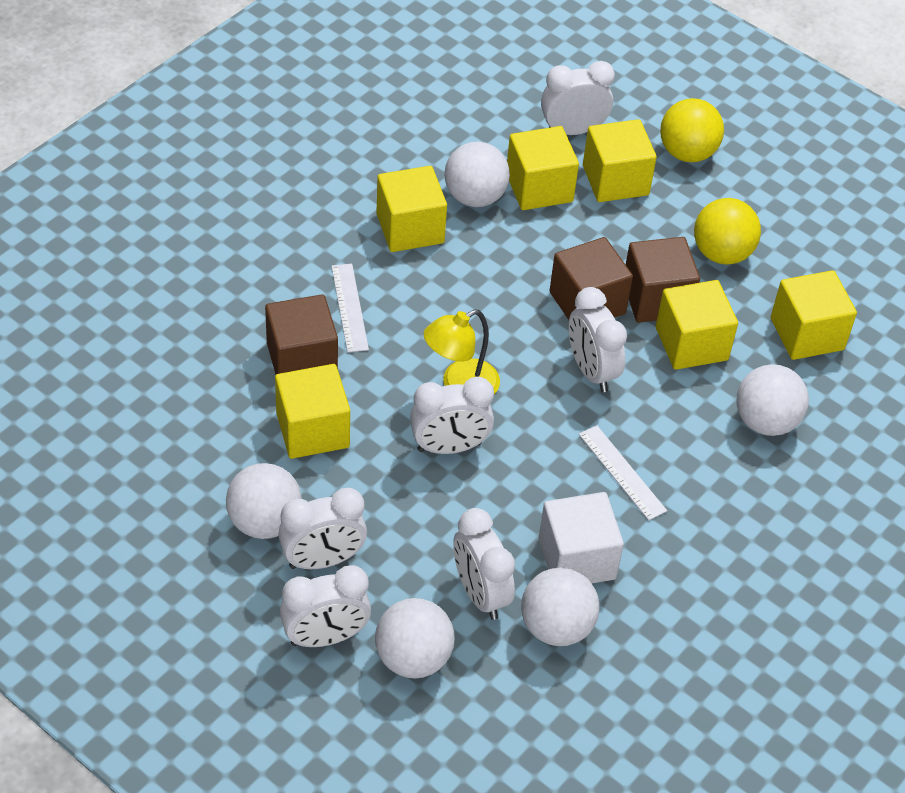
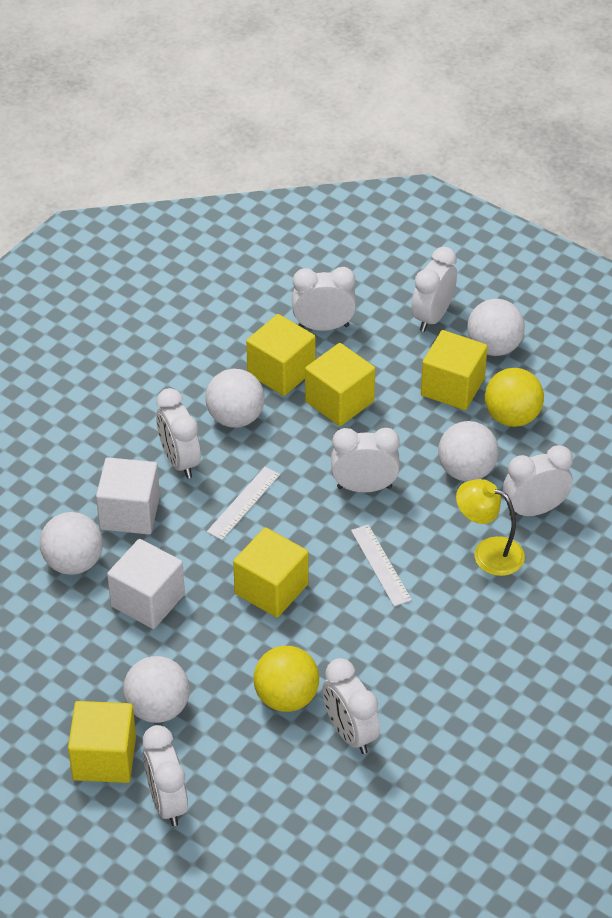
brown cube: [265,294,338,375] [550,237,633,320] [626,237,700,323] = 3 -> none = 0
white clock: [278,488,367,569] [280,565,371,647] [410,377,494,454] [453,508,515,620] [541,61,615,135] [569,287,627,392] = 6 -> [143,725,188,826] [156,388,201,478] [292,267,356,331] [322,658,380,754] [331,428,400,493] [412,247,457,332] [503,445,573,516] = 7
white cube: [539,492,624,583] = 1 -> [96,457,160,534] [107,539,185,629] = 2
yellow cube: [275,364,350,459] [376,166,447,252] [507,126,579,210] [583,119,657,202] [656,280,738,370] [771,270,857,360] = 6 -> [68,701,136,783] [233,527,308,618] [246,314,315,396] [305,343,375,426] [421,330,488,410] = 5

